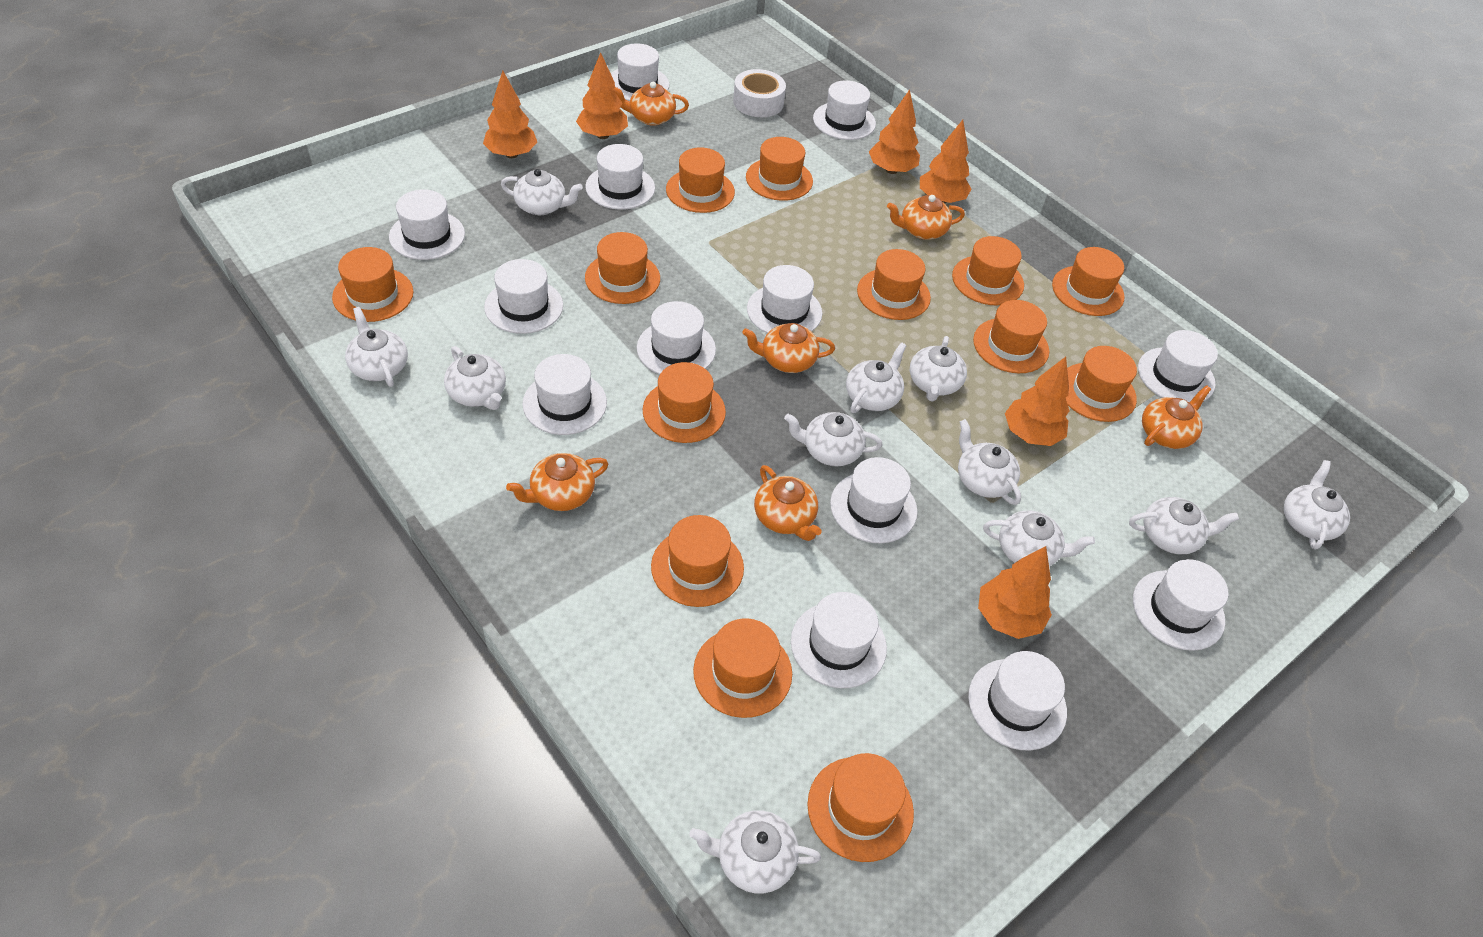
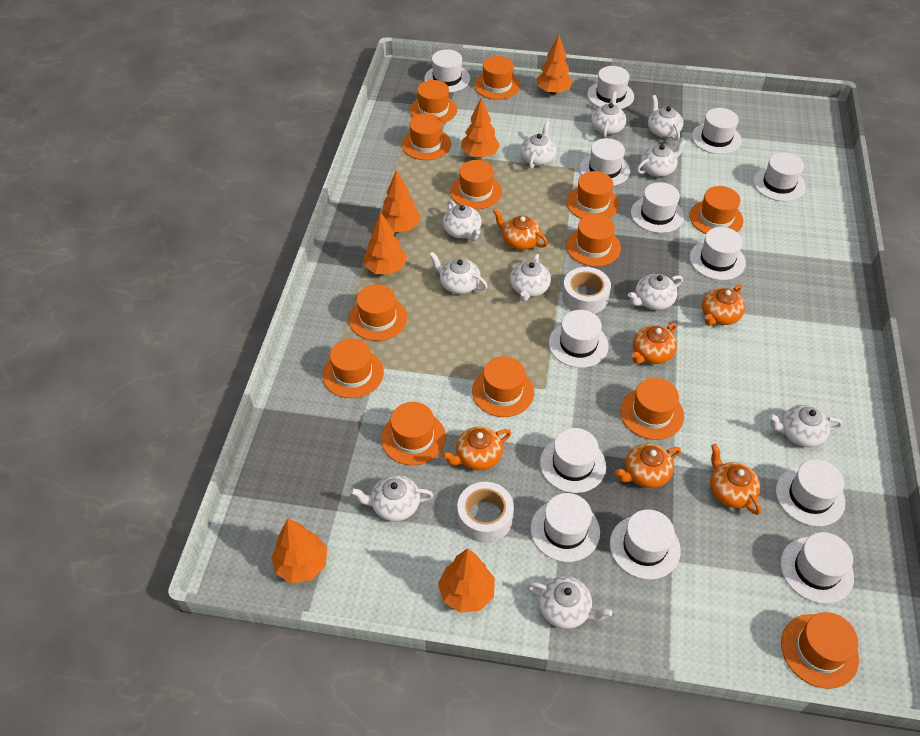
white tape: [733,69,786,117] = 1 -> [457,482,514,543] [562,267,611,314] = 2

